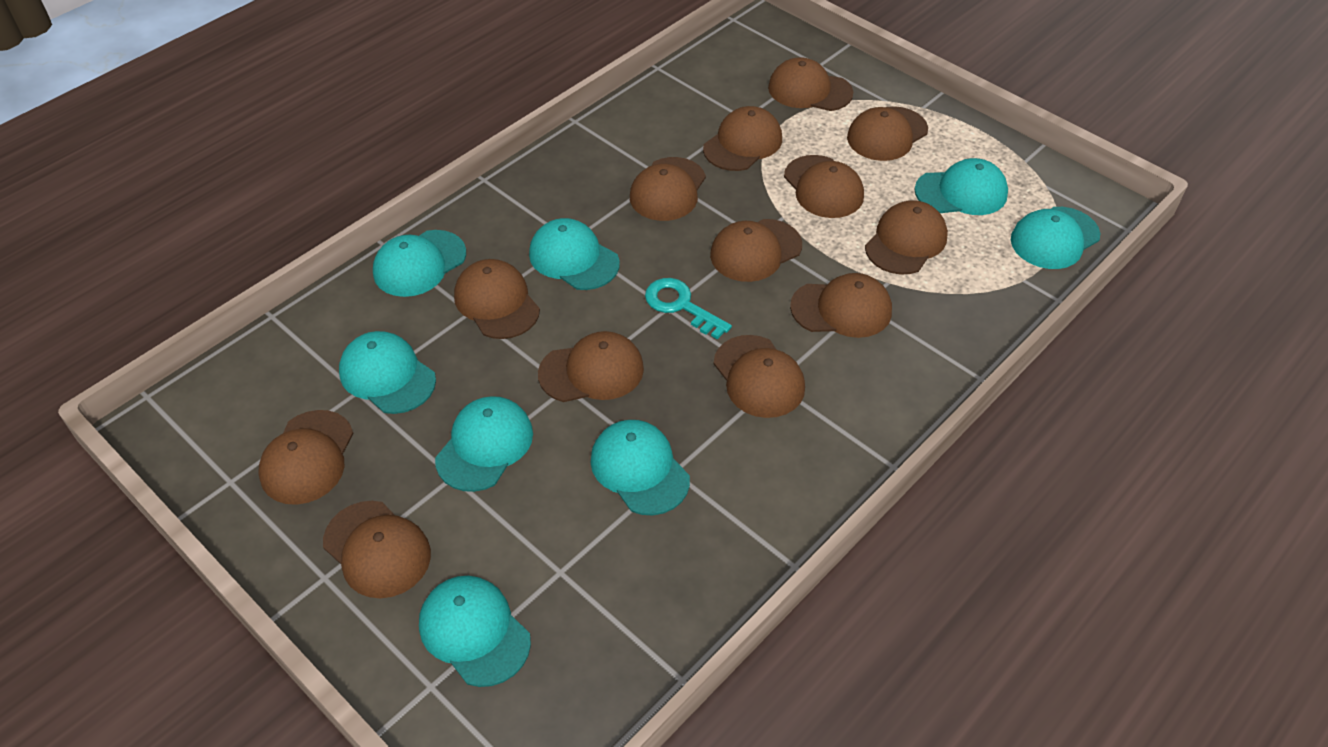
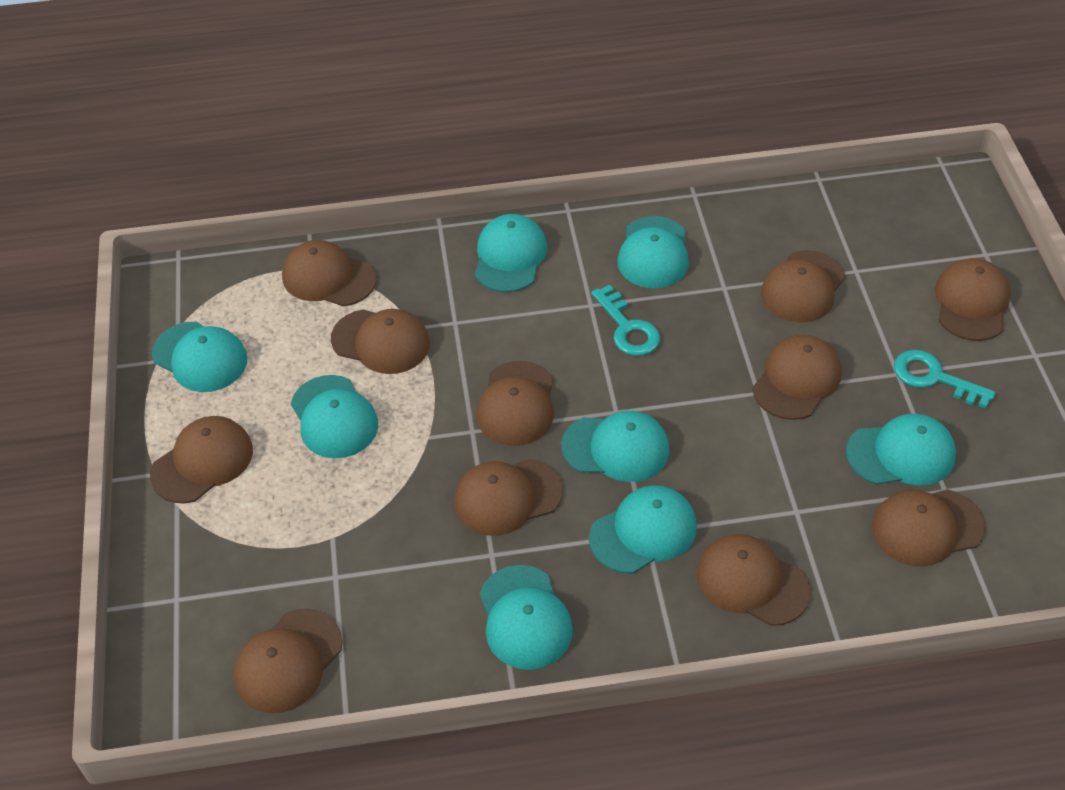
brown cap: [259,410,353,505] [323,501,431,598] [454,259,540,339] [538,331,644,402] [630,157,706,221] [703,106,782,171] [710,219,802,282] [714,335,805,418] [768,57,853,111] [784,155,864,218] [790,273,892,338] [847,106,928,161] [865,200,948,275] = 13 -> [150,416,253,503] [234,608,343,713] [282,240,377,307] [331,309,430,374] [454,459,563,536] [476,361,554,446] [696,534,811,626] [753,335,842,420] [761,250,845,323] [872,489,985,567] [935,258,1011,341] = 11
turquoise key: [645,278,732,339] = 1 -> [591,285,660,356] [894,350,996,409] = 2

